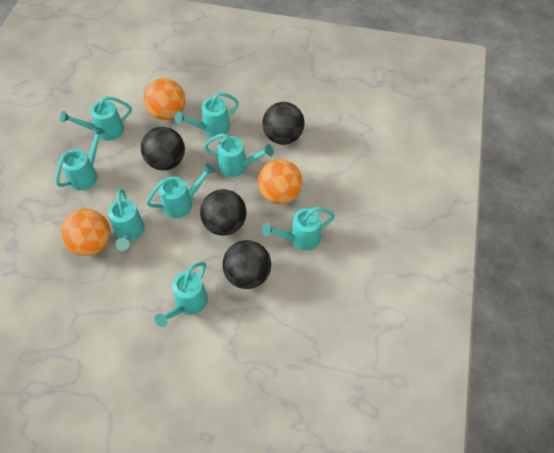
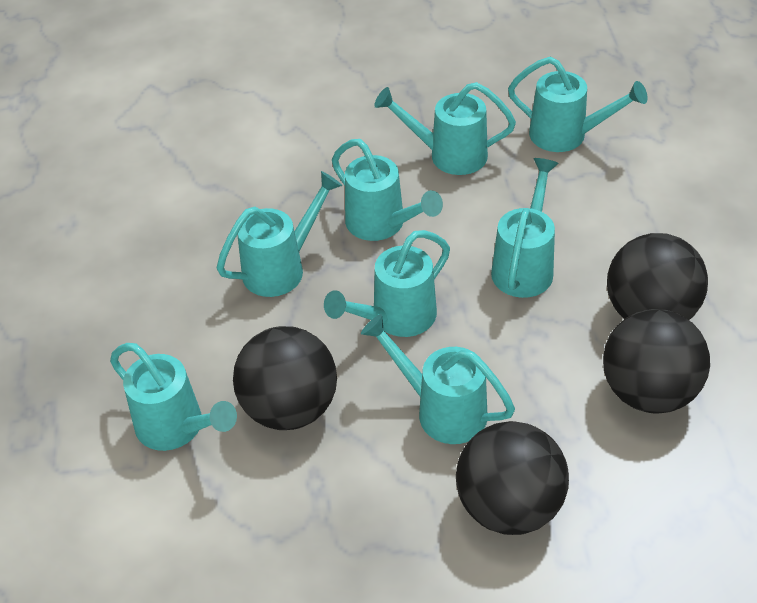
orange ball: [61,209,110,256] [144,78,185,120] [258,159,303,204] = 3 -> none = 0

